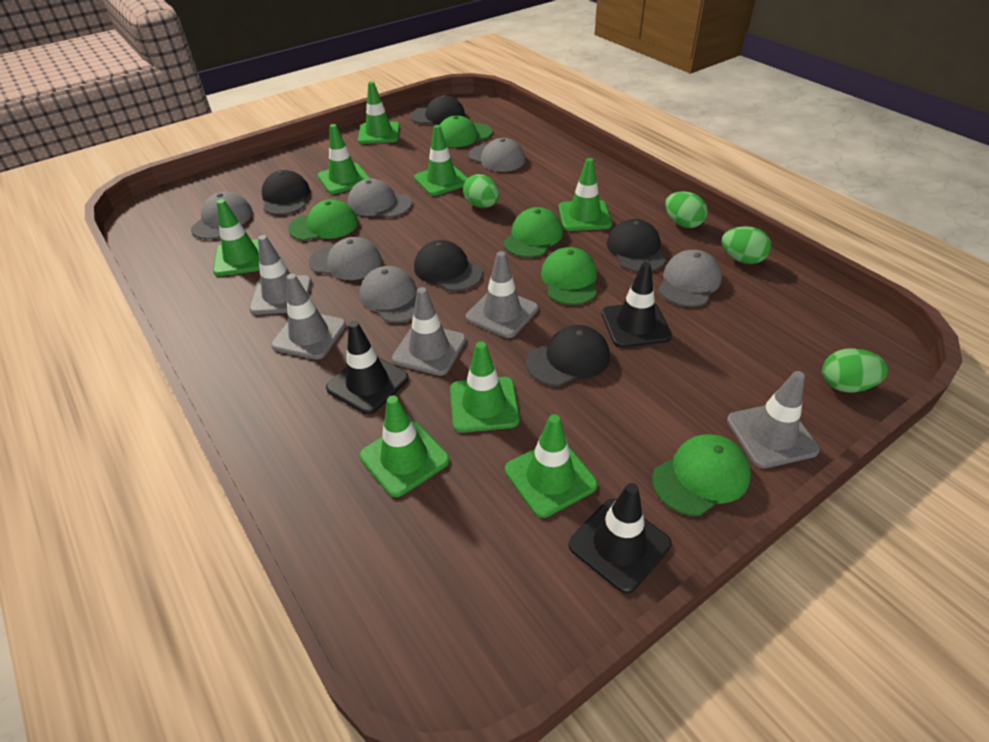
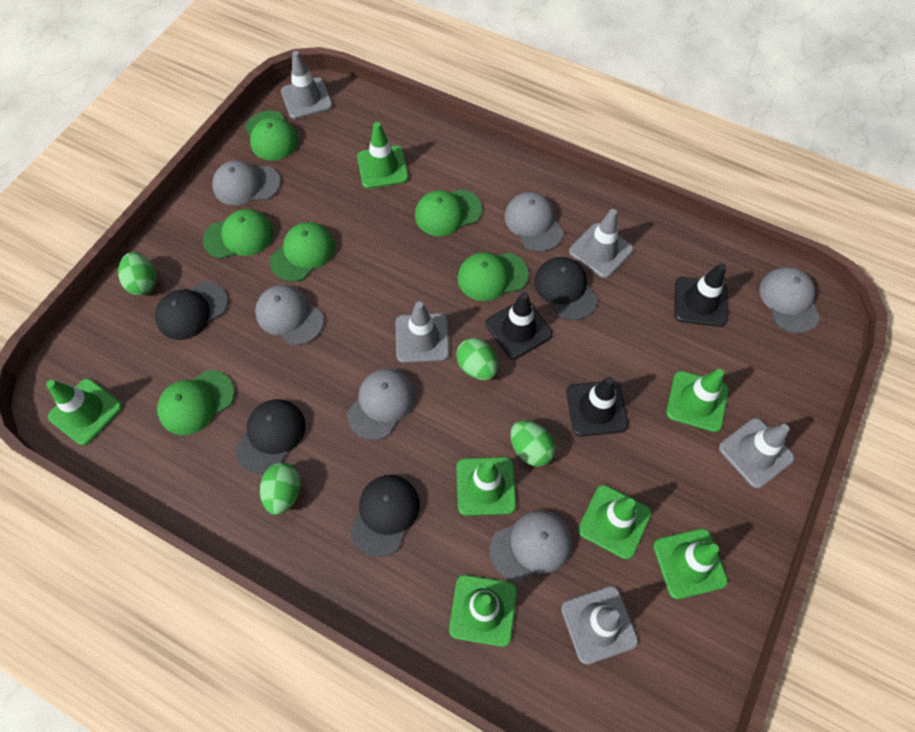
black cap: [262,170,310,215] [410,95,465,125] [414,240,483,291] [526,325,610,386] [607,219,666,272] = 5 -> [155,282,228,340] [235,399,306,474] [350,475,420,557] [534,257,597,321] = 4
green cap: [288,199,358,241] [440,115,492,147] [503,207,563,258] [541,247,597,305] [652,434,751,516] = 5 -> [157,370,235,435] [203,209,274,259] [245,111,298,161] [270,222,335,281] [415,189,482,236] [457,252,529,301] = 6
green traffic cone: [213,199,260,276] [317,124,370,194] [358,81,400,144] [359,395,450,497] [414,125,468,196] [450,341,520,433] [505,414,598,518] [559,158,612,231] = 8 -> [46,379,122,445] [357,122,409,189] [449,575,517,647] [457,457,516,516] [578,485,651,559] [653,528,728,599] [666,369,729,432] = 7

